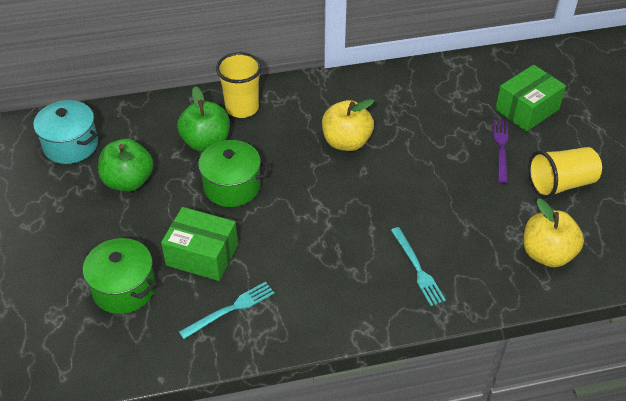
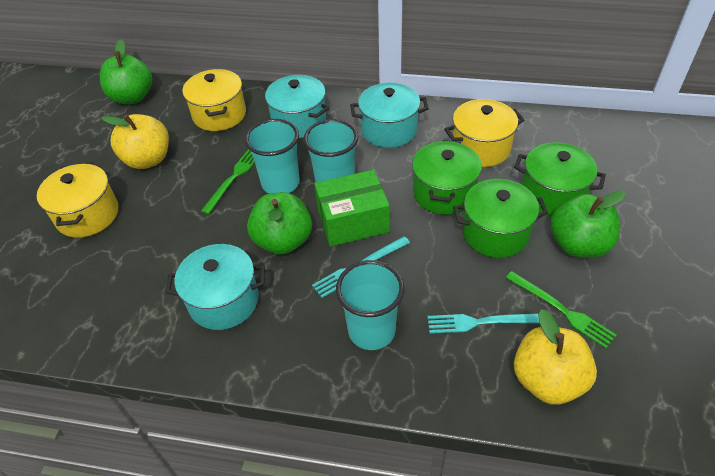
green apple: [98,139,154,192] [177,86,229,152] = 2 -> [100,39,152,104] [247,192,312,255] [551,190,626,258] = 3
green box: [161,207,238,281] [495,65,566,132] = 2 -> [314,170,390,246] = 1
green fork: none = 0 -> [201,149,255,215] [506,271,616,349] = 2
green pot: [83,238,156,314] [190,140,269,207] = 2 -> [412,140,482,215] [453,179,548,258] [514,142,606,216] = 3
purple fork: [493,120,508,183] = 1 -> none = 0
turquoise cup: none = 0 -> [245,119,300,194] [303,119,358,182] [336,260,404,350] = 3
turquoise pot: [33,100,98,164] = 1 -> [166,244,265,330] [264,75,329,138] [350,83,429,148] = 3
yellow cup: [216,52,262,118] [528,147,602,199] = 2 -> none = 0
yellow pot: none = 0 -> [37,162,119,238] [182,69,246,131] [444,99,524,167] = 3

